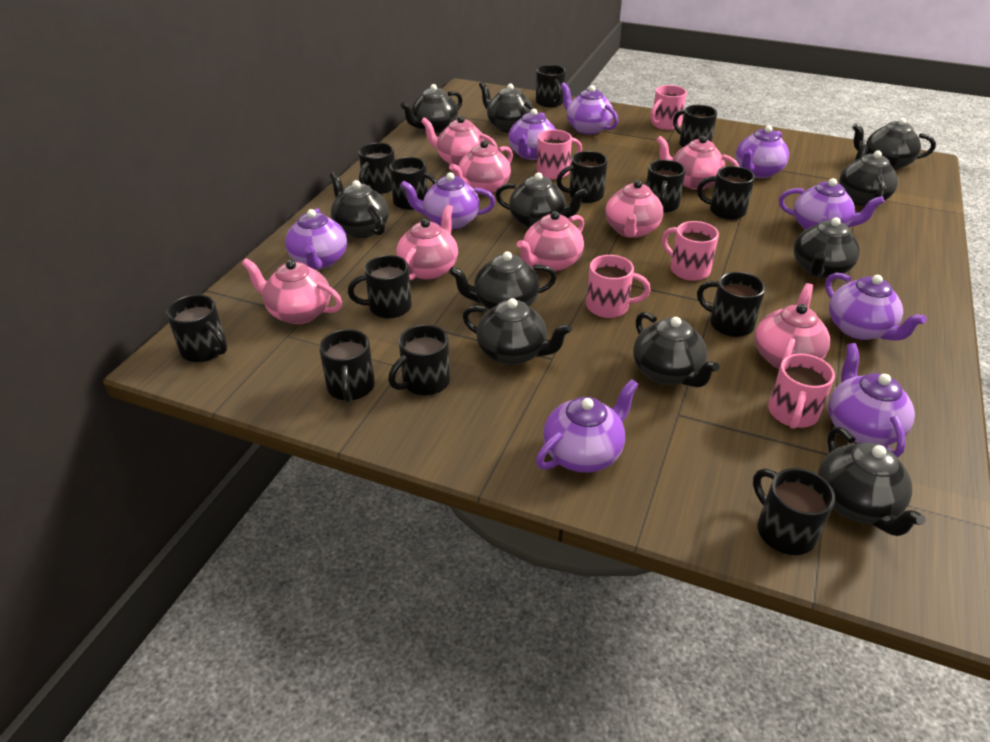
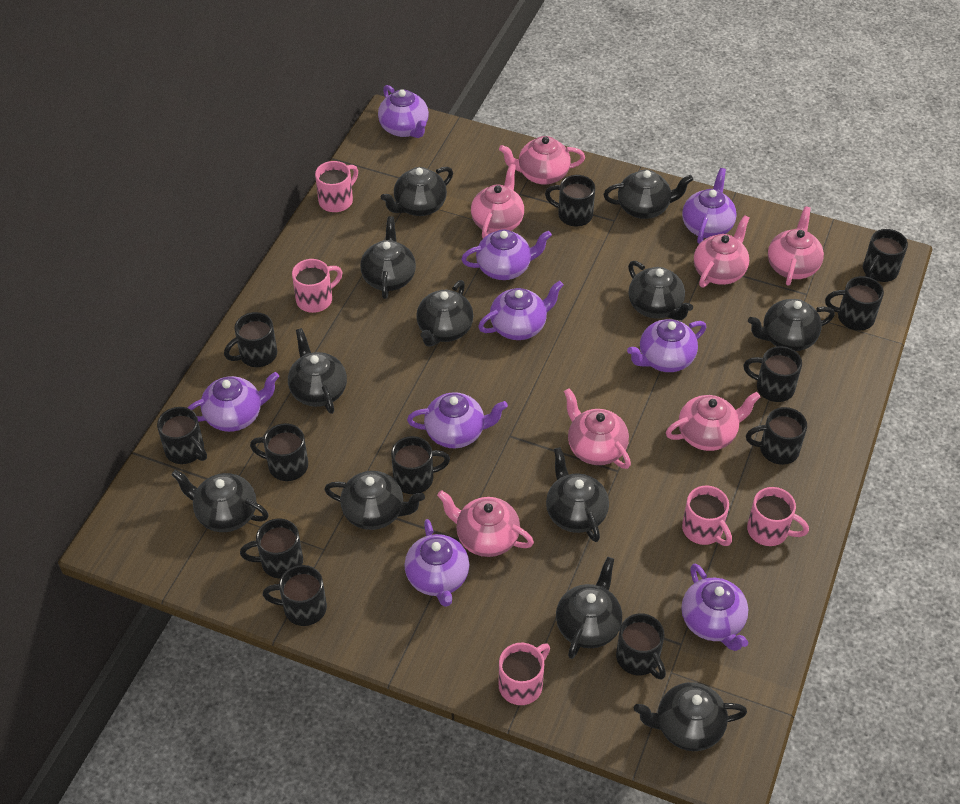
black mug: [166,295,227,362] [319,329,375,403] [348,255,412,319] [359,143,395,194] [388,325,450,395] [390,157,437,210] [536,65,566,107] [556,151,608,203] [646,160,686,213] [673,105,717,147] [697,166,755,220] [697,272,765,337] [753,468,835,555] = 13 -> [157,407,207,464] [224,312,277,367] [240,519,303,578] [250,423,308,481] [263,565,327,626] [391,436,450,494] [545,175,595,226] [616,613,666,680] [743,346,802,402] [746,407,807,465] [825,276,884,331] [863,229,908,282] = 12
black teapot: [330,172,389,238] [401,84,462,133] [449,251,557,310] [463,298,572,365] [479,82,535,133] [495,172,588,228] [633,312,719,388] [794,217,860,278] [818,427,926,536] [839,140,898,206] [852,118,936,170] = 11 -> [171,469,269,532] [288,328,347,414] [324,471,425,530] [360,216,416,299] [381,167,453,216] [416,280,473,347] [546,447,609,542] [556,557,622,659] [603,170,693,219] [628,261,693,320] [634,682,747,751] [748,299,835,351] = 12
pink teapot: [242,258,342,324] [396,205,458,280] [421,116,498,166] [449,140,513,195] [517,211,584,272] [605,180,663,238] [656,136,739,190] [755,283,830,372] = 8 -> [437,490,534,557] [471,164,524,238] [499,136,585,185] [564,388,631,469] [666,392,761,451] [694,215,749,287] [768,206,824,286] = 7

